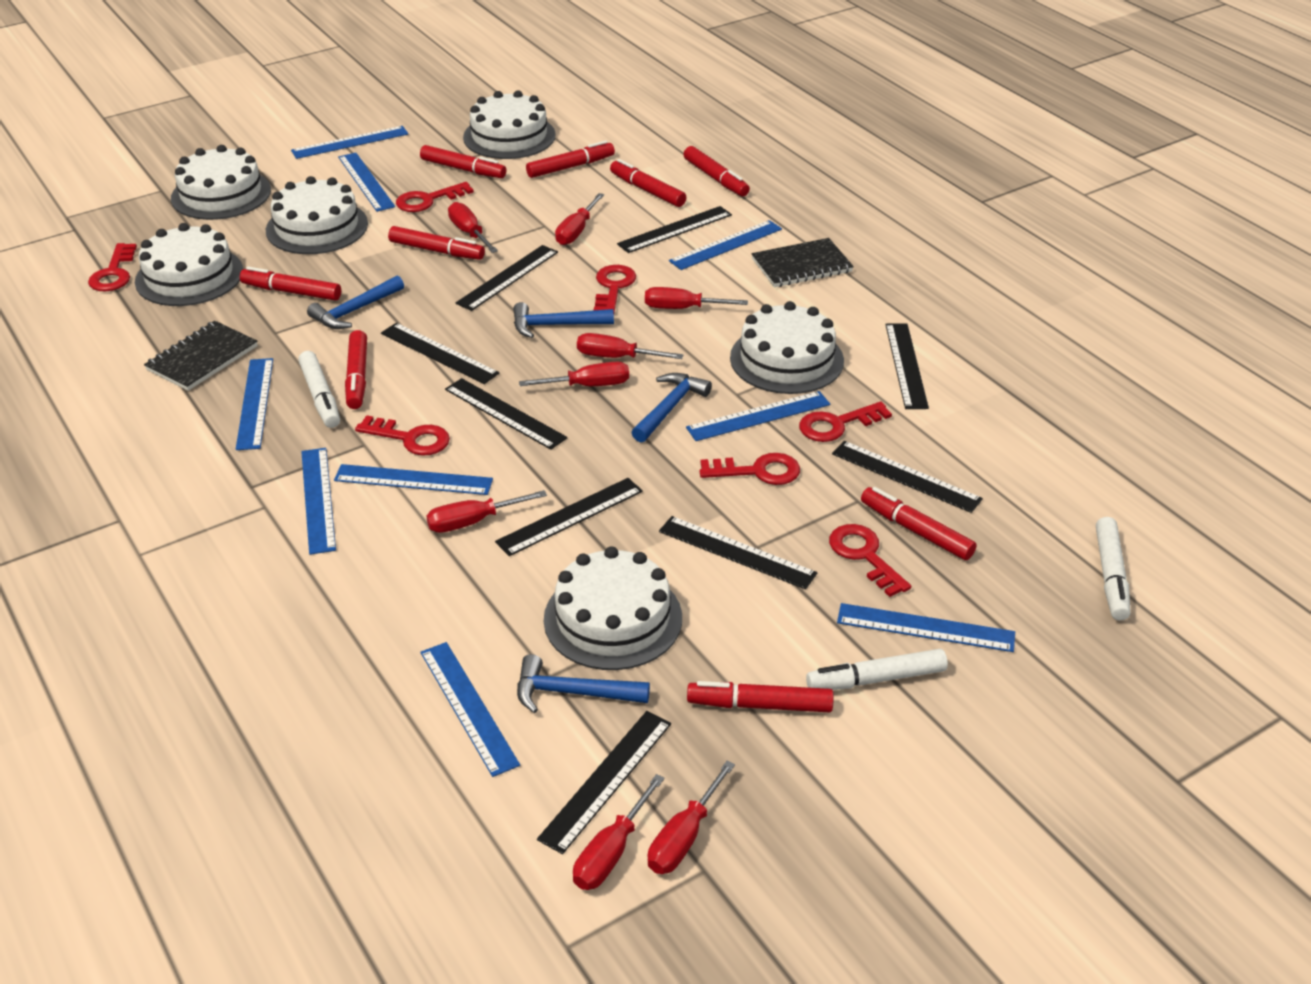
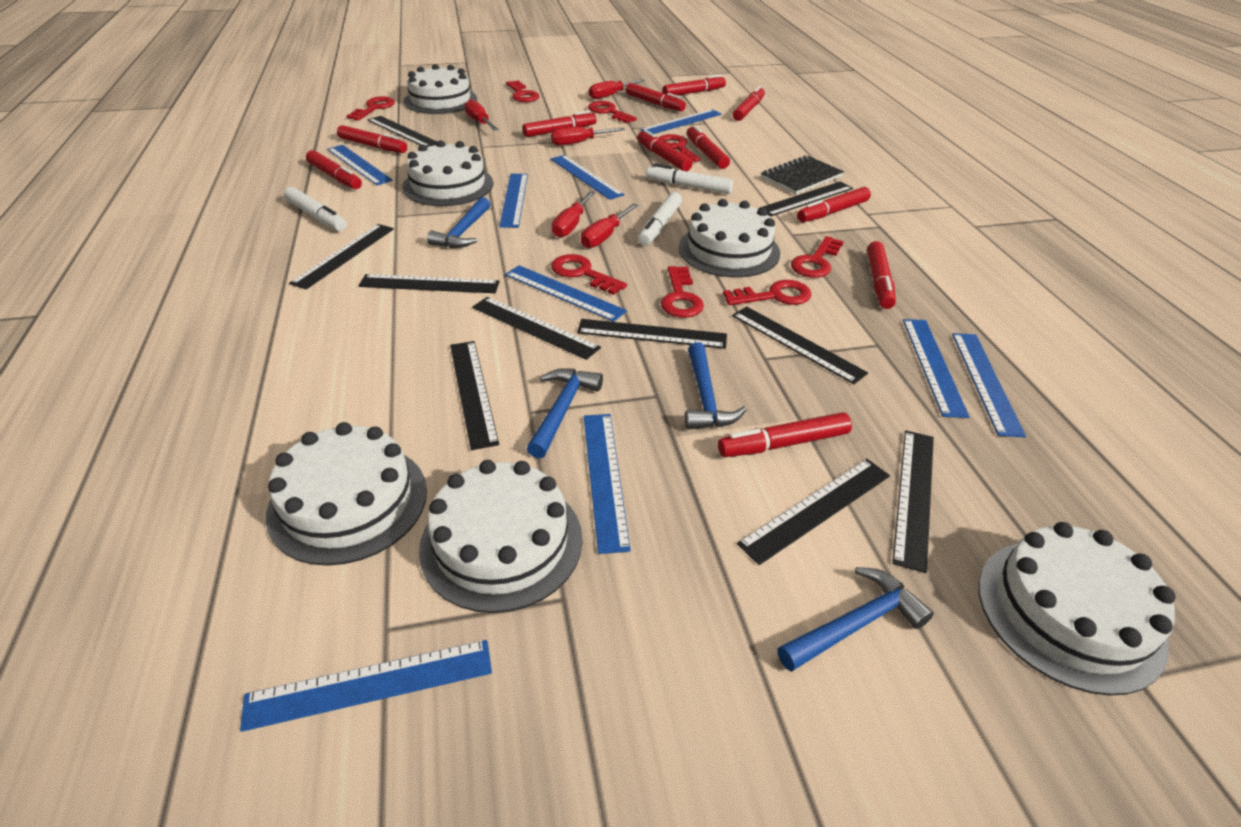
black notebook: [144,321,258,391] [752,238,854,287] = 2 -> [761,155,844,195] = 1
black ruler: [381,323,500,384] [445,378,567,450] [456,245,558,311] [495,478,643,556] [537,711,671,854] [617,206,732,253] [659,516,818,589] [832,441,983,513] [885,323,929,409] = 9 -> [289,224,394,289] [359,274,500,293] [368,116,437,147] [450,341,499,450] [472,297,601,360] [577,319,727,349] [732,306,868,384] [737,459,890,565] [758,181,853,216] [893,430,934,573] = 10
red key: [88,243,137,291] [355,415,450,455] [396,182,474,212] [594,265,636,312] [699,453,800,485] [799,402,892,442] [829,524,911,597] = 7 -> [346,96,395,120] [506,80,540,102] [551,254,627,295] [588,101,637,123] [659,134,700,162] [661,266,704,318] [723,280,811,305] [791,236,844,278] = 8
red marker: [240,267,341,301] [345,330,367,409] [388,226,485,260] [420,145,506,178] [526,140,615,178] [610,159,687,207] [683,146,750,196] [687,681,834,713] [861,487,977,560] = 9 -> [306,150,362,189] [337,125,407,153] [522,110,597,137] [626,83,686,111] [637,129,692,171] [662,75,726,95] [687,125,730,169] [718,412,852,457] [733,86,765,121] [797,187,871,222] [867,241,896,309] = 11
red screwdriver: [426,490,547,533] [448,202,498,253] [519,362,629,386] [555,193,604,245] [573,774,665,890] [577,333,683,359] [645,287,748,309] [648,761,735,874] = 8 -> [464,99,499,131] [551,127,625,146] [552,191,595,238] [581,203,638,248] [589,79,645,99] = 5

